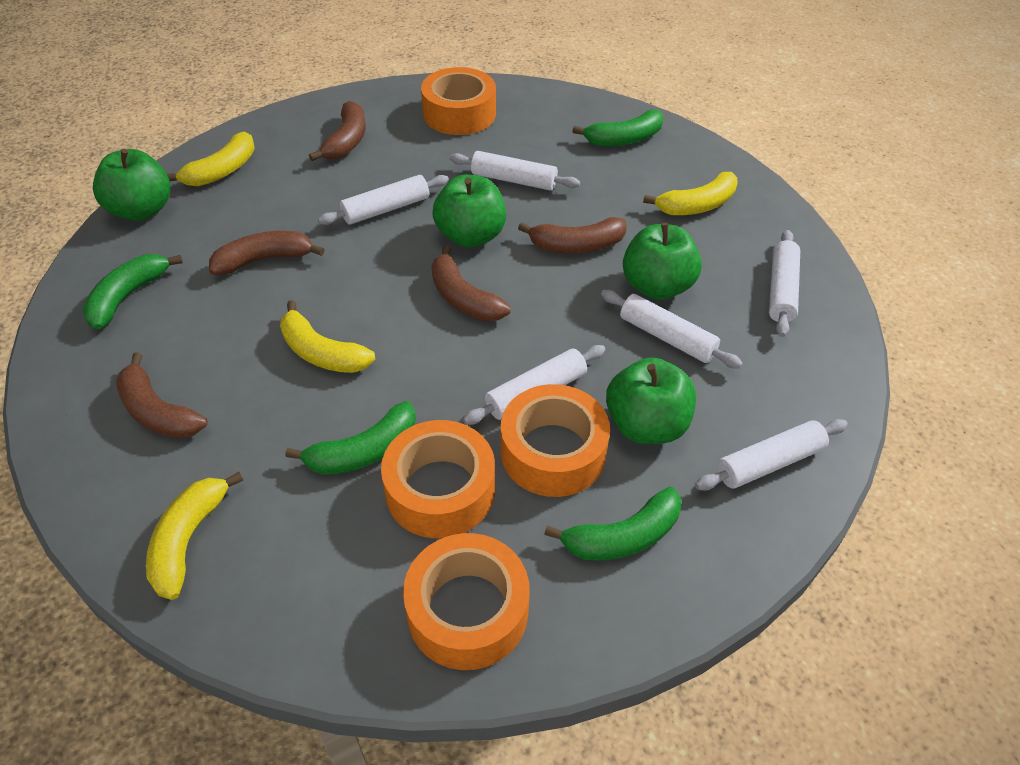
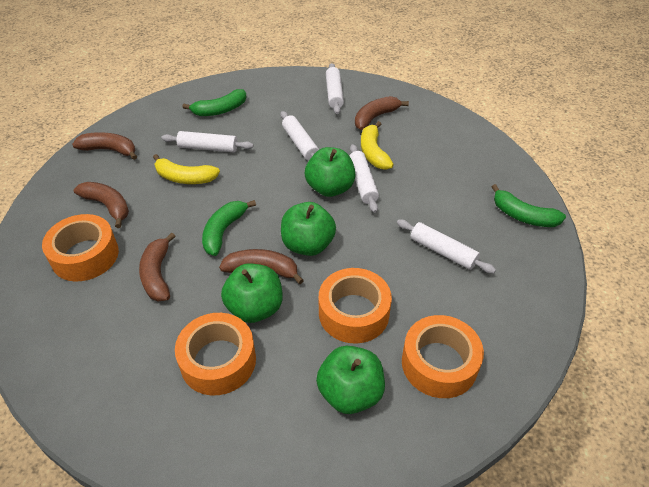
green banana: [82,254,183,330] [285,401,416,475] [544,487,682,561] [572,110,664,146] = 4 -> [182,89,247,116] [202,200,256,256] [492,184,566,227] = 3
white rolling pin: [318,175,449,225] [450,151,580,191] [463,345,606,425] [601,290,743,369] [695,419,848,491] [769,230,800,337] = 6 -> [161,131,253,152] [280,111,319,161] [326,63,344,114] [350,144,379,213] [397,220,496,274] = 5
yellow banana: [146,472,243,600] [167,132,255,186] [280,300,376,373] [643,172,738,215] = 4 -> [153,154,220,184] [361,121,394,170] = 2

